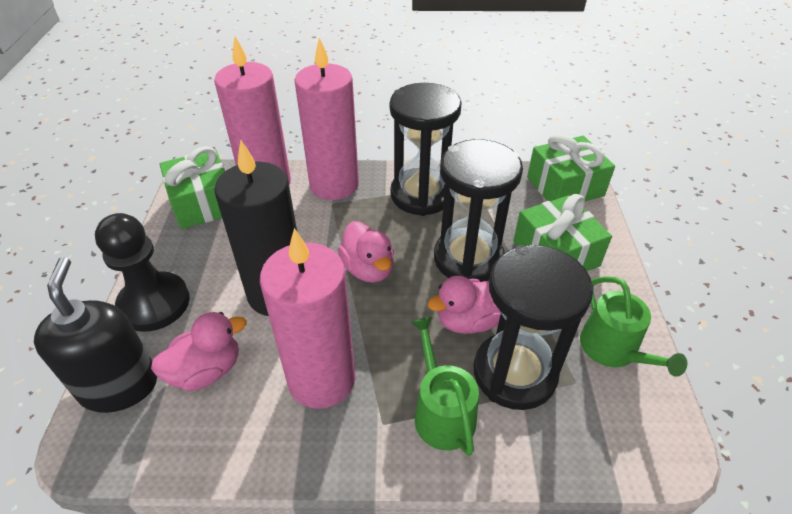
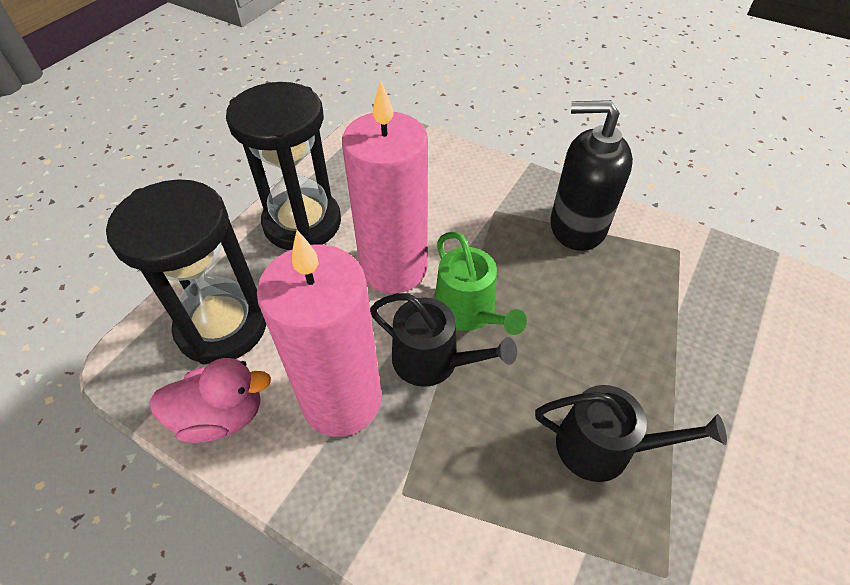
black candle: [214,140,297,316] = 1 -> none = 0
black hourglass: [390,83,462,216] [434,139,523,282] [474,245,594,410] = 3 -> [106,179,267,364] [226,82,341,250] = 2
black pawn: [95,213,190,332] = 1 -> none = 0
black watering can: none = 0 -> [370,293,517,387] [535,385,727,482] = 2
green gift: [160,146,225,229] [513,194,612,271] [527,133,615,201] = 3 -> none = 0
green watering can: [411,317,479,456] [580,276,687,377] = 2 -> [435,232,527,335] = 1
pink candle: [214,37,291,184] [260,228,356,409] [294,37,359,200] = 3 -> [257,230,382,437] [342,81,428,294] = 2
pink duck: [151,312,246,391] [338,221,394,283] [427,276,501,334] = 3 -> [149,358,271,443] = 1

